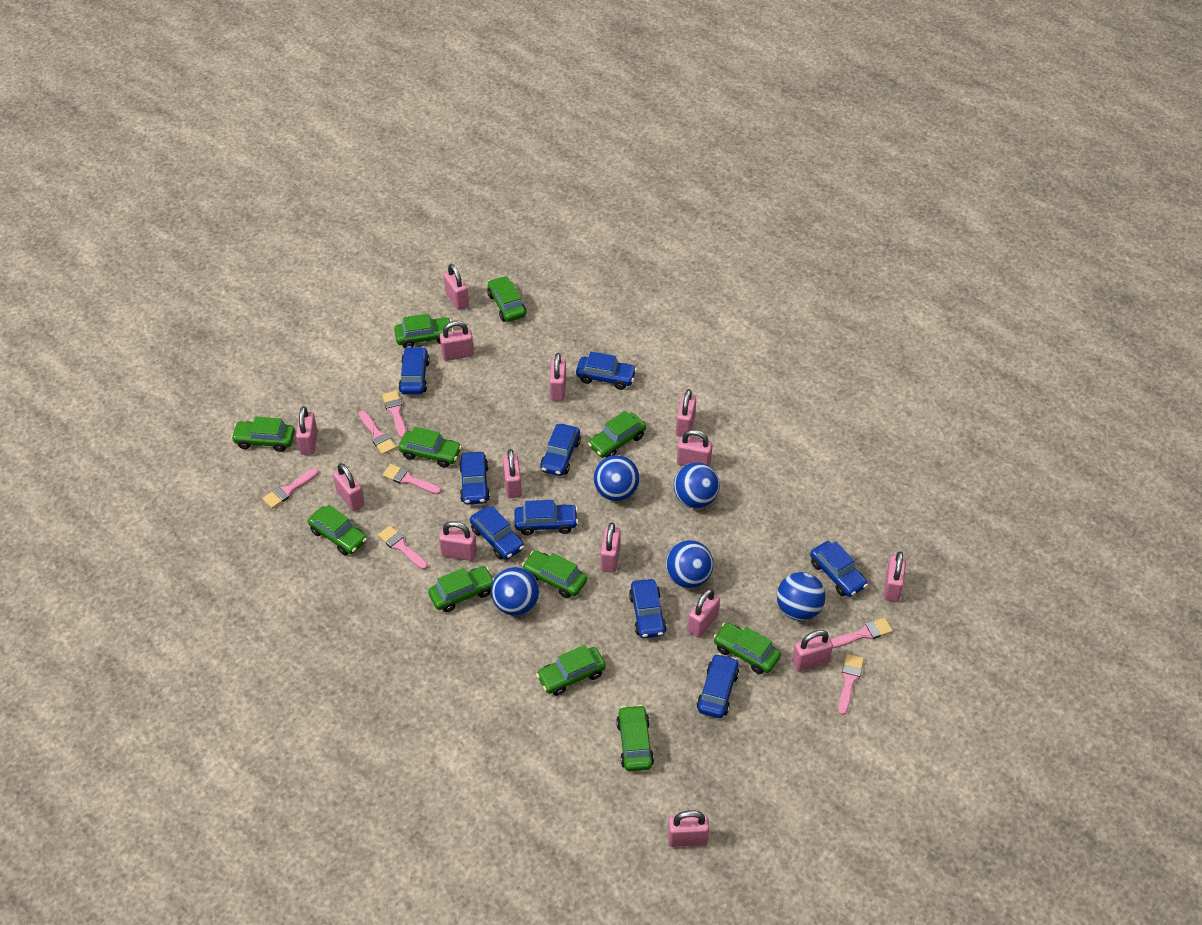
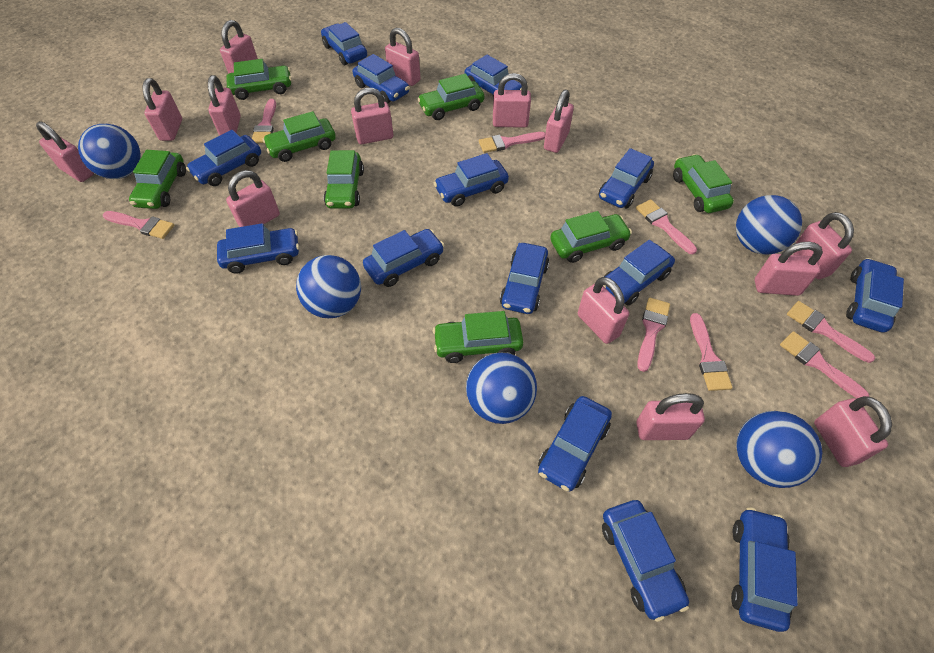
blue car: [399,346,430,395] [459,452,490,505] [470,506,524,560] [514,500,578,535] [540,424,581,476] [576,352,637,390] [629,579,667,638] [697,653,739,718] [810,541,868,597] = 9 -> [186,130,261,186] [217,223,299,274] [321,22,367,65] [353,54,410,103] [363,229,444,287] [434,153,509,207] [464,55,522,99] [500,243,549,314] [538,396,612,492] [599,148,654,208] [602,500,689,622] [603,240,675,306] [731,508,798,632] [846,258,904,333] = 14
green car: [231,417,295,452] [308,505,367,555] [394,314,454,348] [399,427,462,468] [428,566,494,612] [487,276,526,322] [522,550,587,598] [536,645,606,696] [588,411,646,458] [616,705,654,771] [713,622,781,674] = 11 -> [129,150,186,209] [226,59,292,100] [263,111,336,162] [324,150,364,209] [417,74,484,120] [433,311,523,363] [550,211,632,263] [673,154,734,213] = 8
pink brush: [262,468,319,509] [359,411,396,455] [378,525,428,570] [382,391,406,438] [383,464,441,494] [831,617,893,648] [838,654,864,715] = 7 -> [103,211,174,239] [252,99,276,143] [479,132,545,153] [636,199,697,254] [637,298,670,372] [690,313,733,391] [780,331,869,398] [787,301,875,363] = 8

